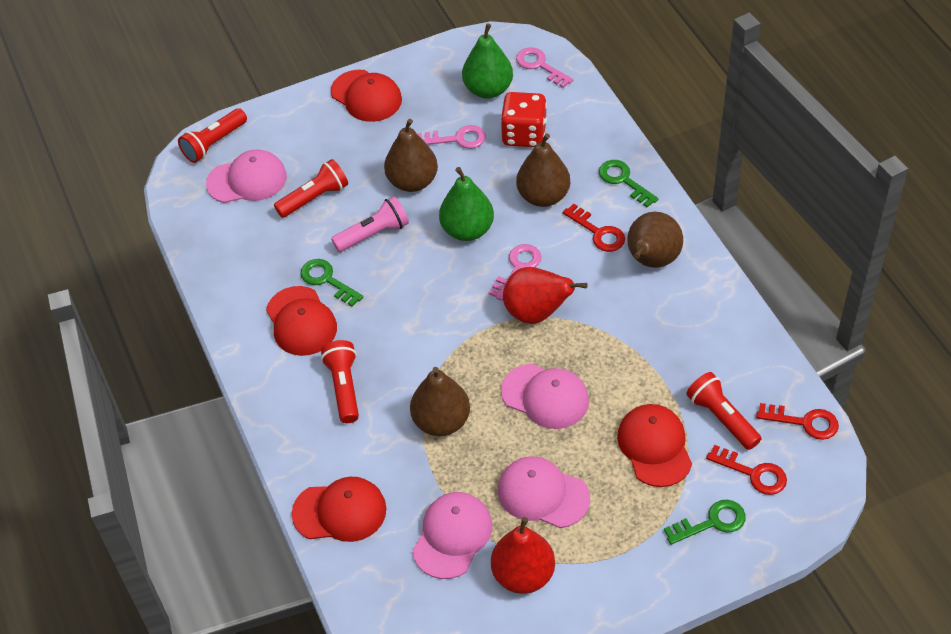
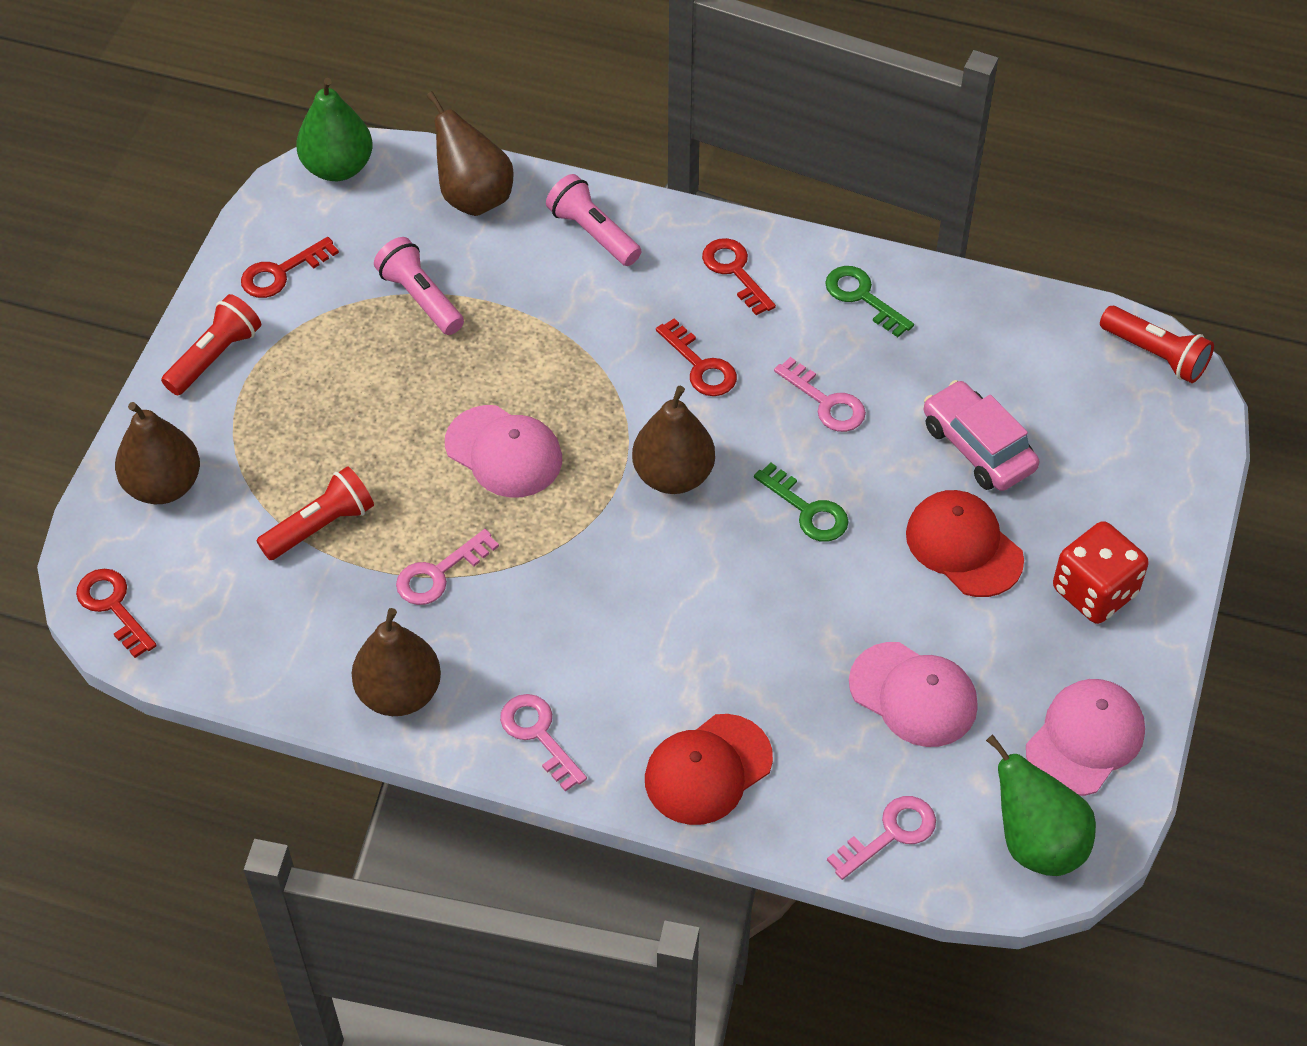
green key: [300,259,363,307] [599,160,659,207] [664,500,746,545] = 3 -> [754,463,849,542] [825,266,914,337] = 2
pink cap: [206,149,287,203] [412,492,492,579] [498,456,590,528] [501,363,589,429] = 4 -> [445,405,562,497] [849,642,978,747] [1026,679,1145,796] = 3
pink car: none = 0 -> [924,380,1039,491] = 1
pink flashlight: [331,196,409,252] = 1 -> [374,237,464,335] [546,174,641,266] = 2
pink key: [417,125,486,149] [489,244,541,301] [516,47,573,88] = 3 -> [396,529,499,605] [500,694,587,792] [774,357,866,432] [827,796,936,880] = 4
red cap: [266,286,337,356] [291,477,386,542] [331,70,402,122] [617,404,692,487] = 4 -> [645,714,773,825] [906,490,1024,597] = 2
red flashlight: [178,108,247,163] [274,159,348,218] [321,340,359,423] [686,372,761,450] = 4 -> [161,294,261,396] [256,466,374,560] [1100,306,1214,383] = 3
red key: [563,204,625,252] [706,445,787,495] [756,403,839,440] = 3 -> [76,569,157,658] [241,237,339,298] [656,318,737,396] [702,238,776,315] = 4
red pear: [491,517,555,594] [503,267,588,324] = 2 -> none = 0

